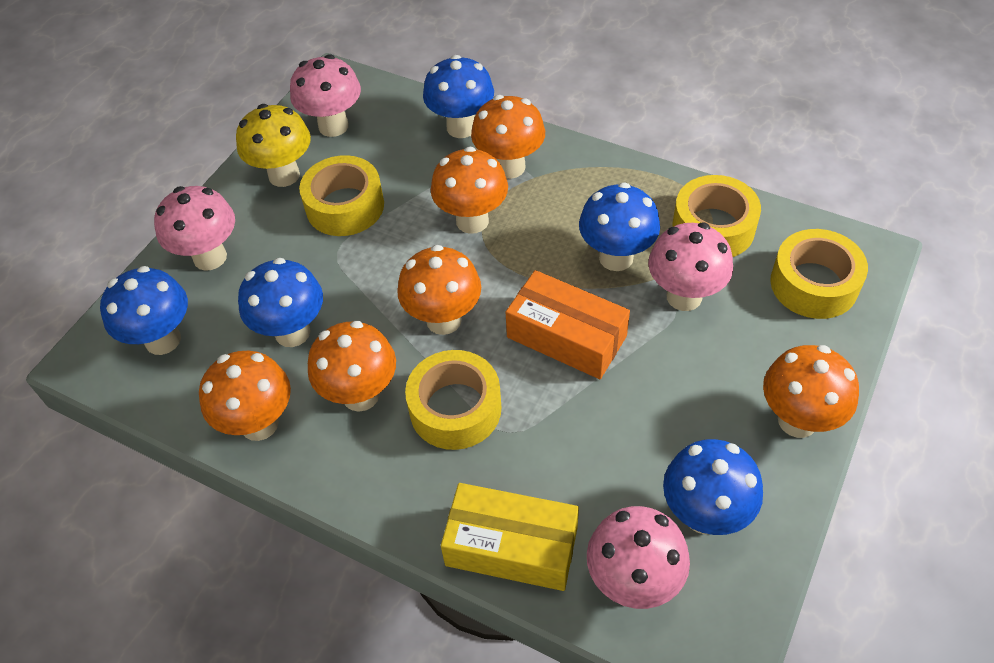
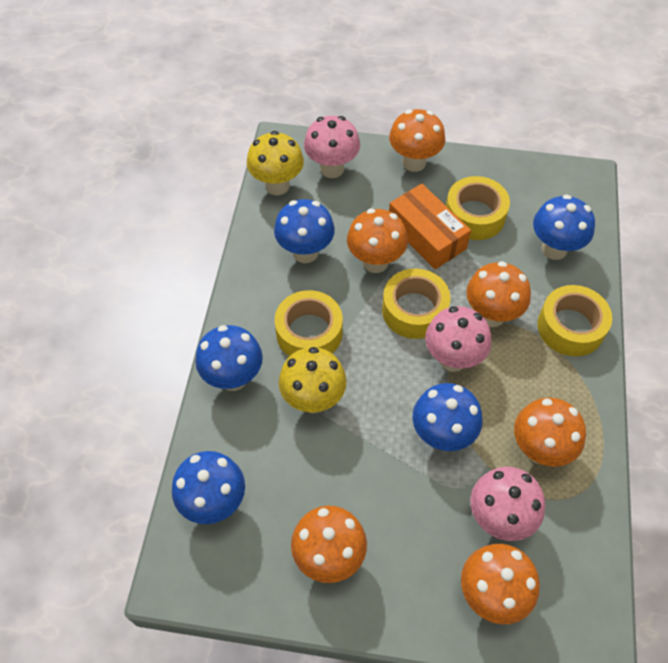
pink mushroom: [154,186,235,271] [290,55,361,137] [587,506,690,609] [648,222,733,311] = 4 -> [304,116,360,178] [425,306,491,372] [470,467,545,541] = 3
yellow box: [441,483,579,591] = 1 -> none = 0
yellow mushroom: [236,104,311,187] = 1 -> [247,131,304,195] [279,347,347,413] = 2

